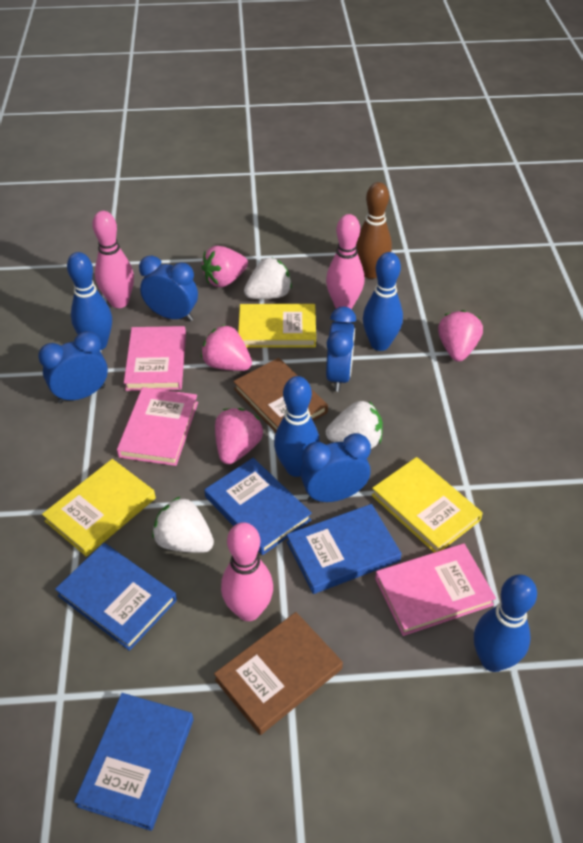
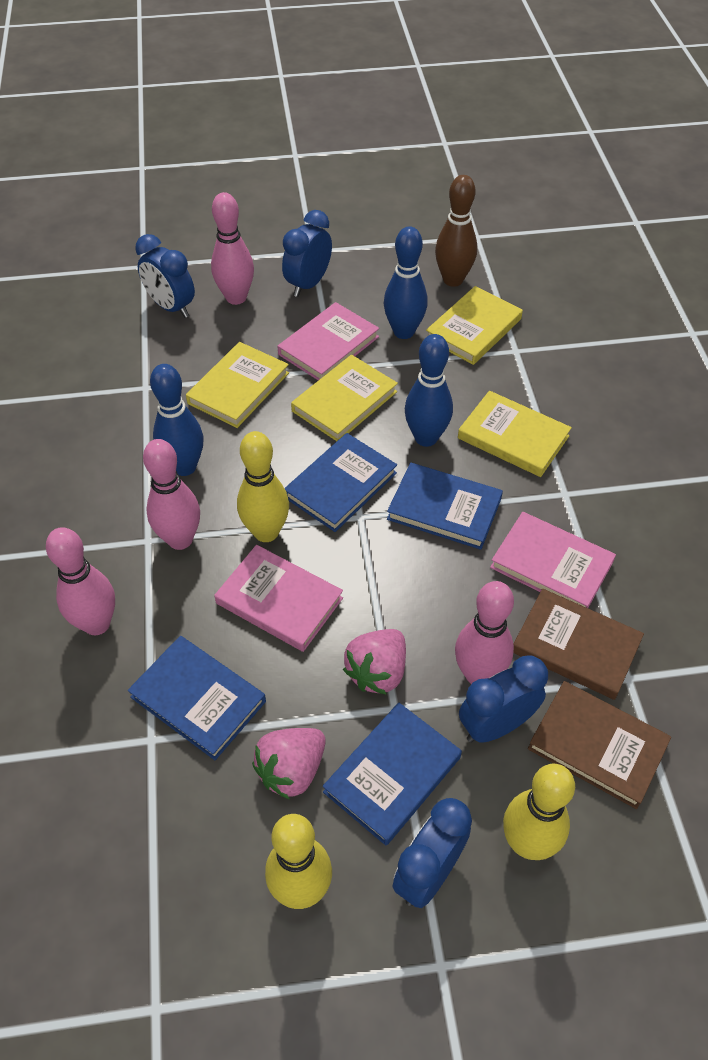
blue bowling pin: [67,252,112,350] [274,376,320,477] [363,252,403,351] [474,574,537,672] = 4 -> [150,364,203,476] [384,226,428,339] [405,334,453,447] = 3
pink bowling pin: [92,211,134,308] [221,522,273,621] [326,214,364,309] = 3 -> [46,527,115,635] [143,439,200,550] [211,192,254,305] [455,581,514,684] = 4
pink strawberry: [201,246,248,287] [201,325,252,371] [215,408,263,464] [438,310,483,362] = 4 -> [252,728,326,800] [343,629,406,695] = 2
white strawberry: [152,497,214,553] [244,257,292,299] [326,401,383,449] = 3 -> none = 0
yellow book: [42,459,156,557] [238,304,316,348] [371,457,483,552] = 3 -> [186,342,289,428] [291,355,398,441] [426,286,523,365] [458,391,572,477] = 4
yellow bowling pin: none = 0 -> [237,431,289,542] [265,814,332,909] [503,764,575,860] = 3

